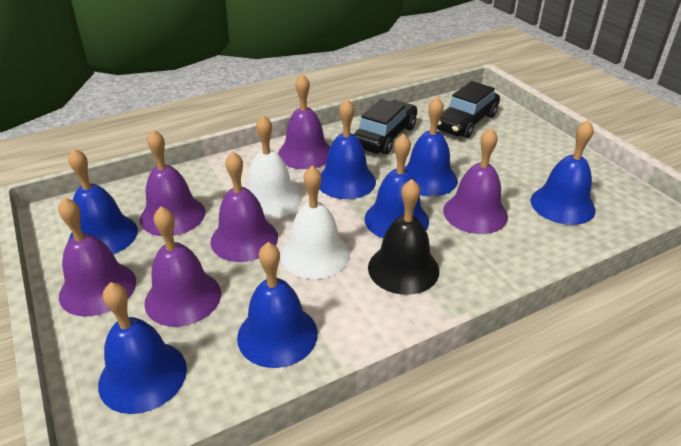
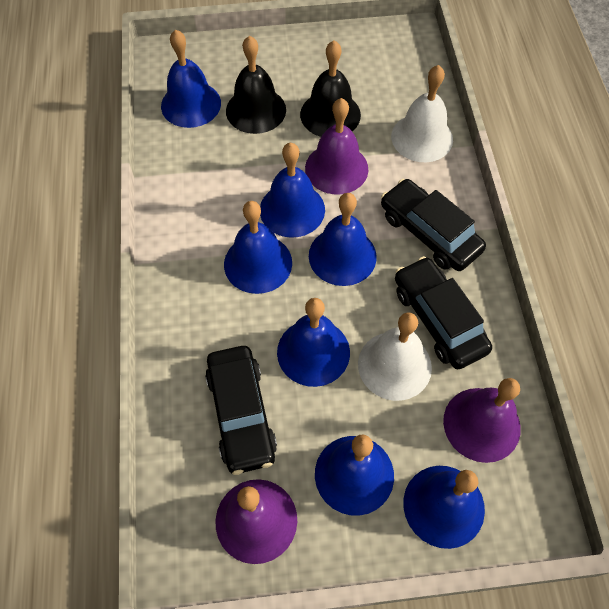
black bell: [368,179,439,295] = 1 -> [226,36,286,134] [300,40,361,137] = 2
black car: [354,99,418,154] [437,81,500,138] = 2 -> [205,346,277,475] [381,179,486,271] [395,256,492,369] = 3
purple bell: [58,197,136,316] [140,130,205,236] [144,206,221,327] [210,151,278,262] [278,74,330,169] [443,128,508,234] = 6 -> [216,479,297,564] [305,98,368,194] [443,378,521,463] = 3

